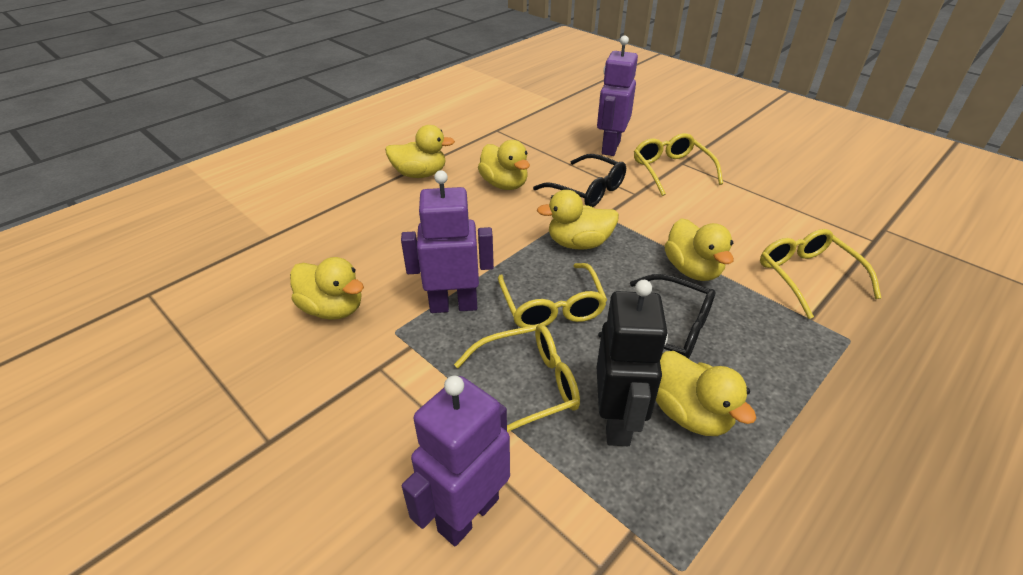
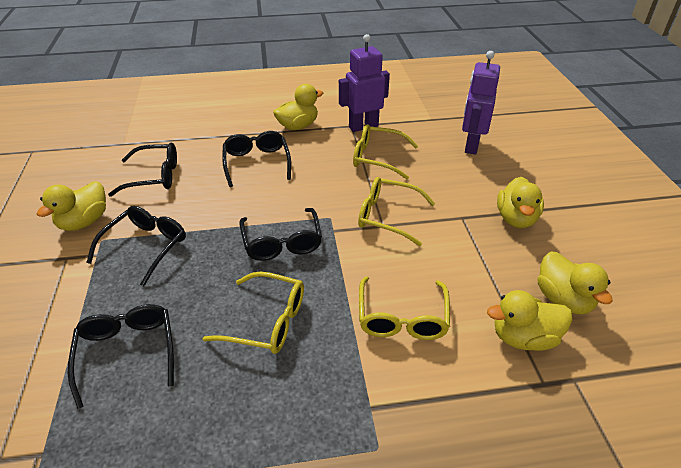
black glasses: [533,154,626,207] [598,274,715,359] = 2 -> [68,304,174,409] [86,206,186,286] [108,143,177,197] [222,131,291,187] [239,208,322,261] = 5
black robot: [597,280,668,446] = 1 -> none = 0
purple robot: [401,170,494,313] [402,375,510,546] [597,36,638,156] = 3 -> [339,34,390,132] [462,51,500,154] = 2
yellow duck: [290,257,364,320] [385,125,455,178] [478,140,530,190] [537,190,619,249] [656,351,756,436] [664,218,734,281] = 6 -> [37,181,106,231] [273,84,323,130] [487,290,572,351] [497,177,544,228] [538,251,613,314] = 5

